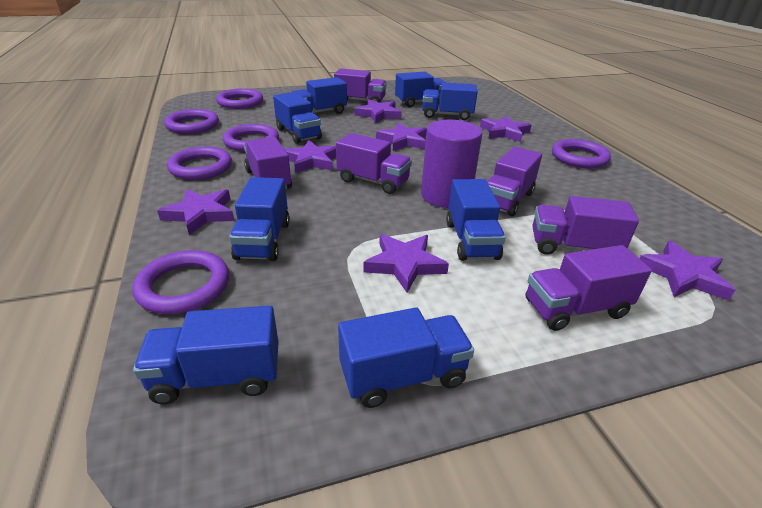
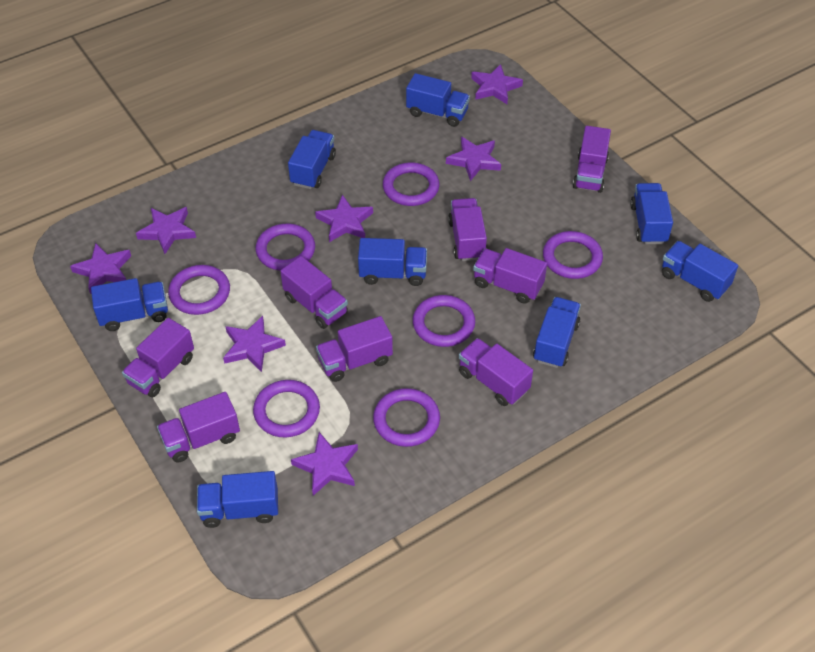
purple cylinder: [421,120,482,208] = 1 -> none = 0
purple ring: [132,250,229,314] [164,109,219,134] [167,146,232,180] [216,88,263,109] [223,124,279,152] [552,139,611,169] = 6 -> [168,265,230,315] [253,380,320,437] [256,224,315,271] [373,388,440,447] [383,163,439,206] [413,295,475,347] [543,231,603,279] = 7
purple truck: [244,137,292,189] [334,68,387,103] [336,133,412,194] [487,147,542,216] [526,245,652,331] [532,196,639,254] = 6 -> [122,318,194,397] [157,392,240,462] [280,256,348,329] [316,316,393,382] [448,198,487,261] [459,338,533,406] [473,248,547,304] [573,126,611,193] = 8

